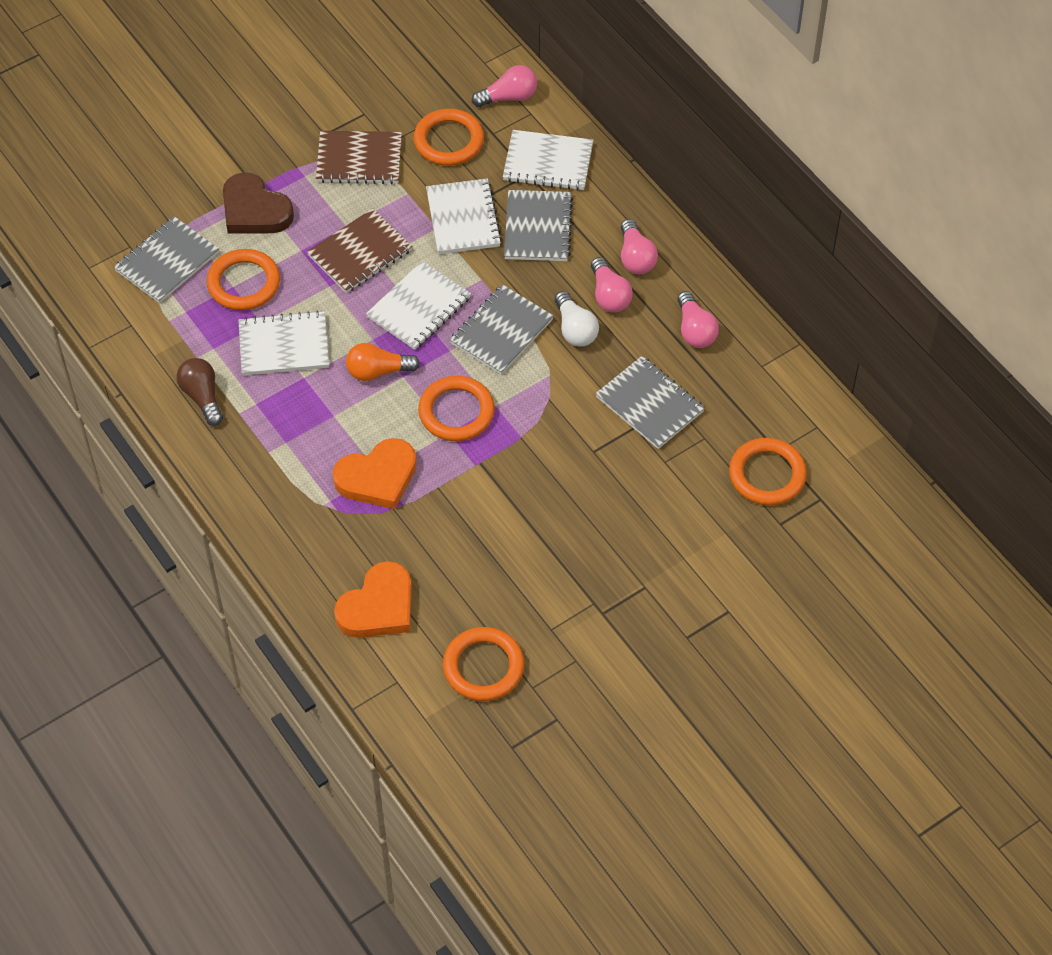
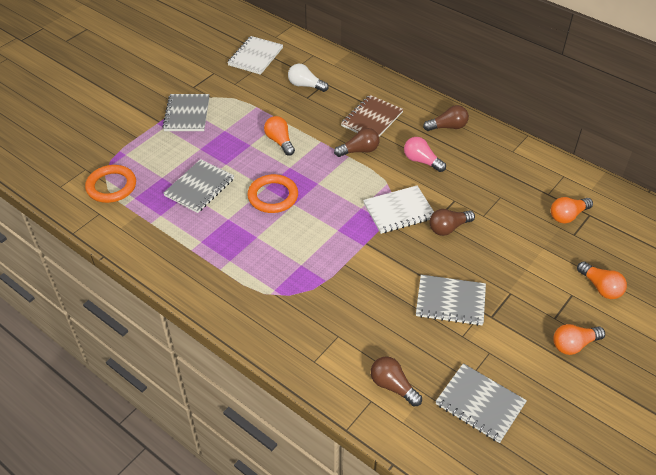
brown heart: [223,172,294,234] = 1 -> none = 0
brown light bulb: [176,358,223,426] = 1 -> [334,128,379,157] [371,356,422,406] [423,105,469,131] [429,209,475,236] = 4
brown notebook: [307,209,413,293] [316,131,402,184] = 2 -> [341,95,404,136] = 1
orange heart: [333,438,417,509] [334,561,412,638] = 2 -> none = 0
orange light bulb: [346,343,420,381] = 1 -> [264,116,295,156] [551,197,593,224] [553,324,605,355] [577,262,627,299] = 4
orange ring: [207,249,280,310] [413,109,484,166] [418,376,495,441] [443,627,524,701] [729,438,807,505] = 5 -> [85,165,136,203] [247,174,298,213] = 2
pink light bulb: [472,65,537,107] [591,257,633,312] [621,219,658,274] [677,291,719,348] = 4 -> [404,137,446,172] = 1
white notebook: [239,311,329,375] [366,261,471,350] [426,178,502,254] [503,130,594,191] = 4 -> [227,36,283,75] [363,185,434,234] = 2

